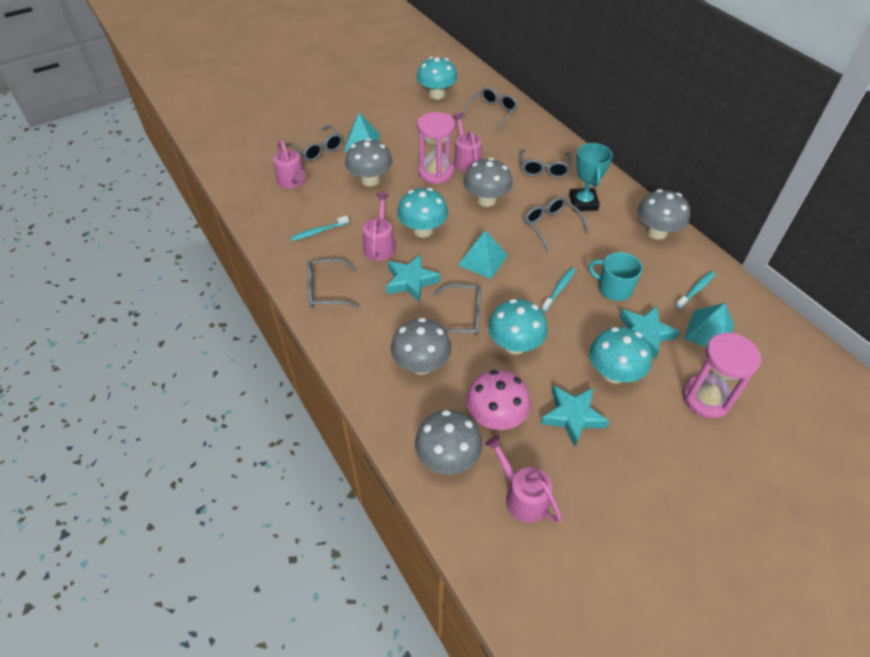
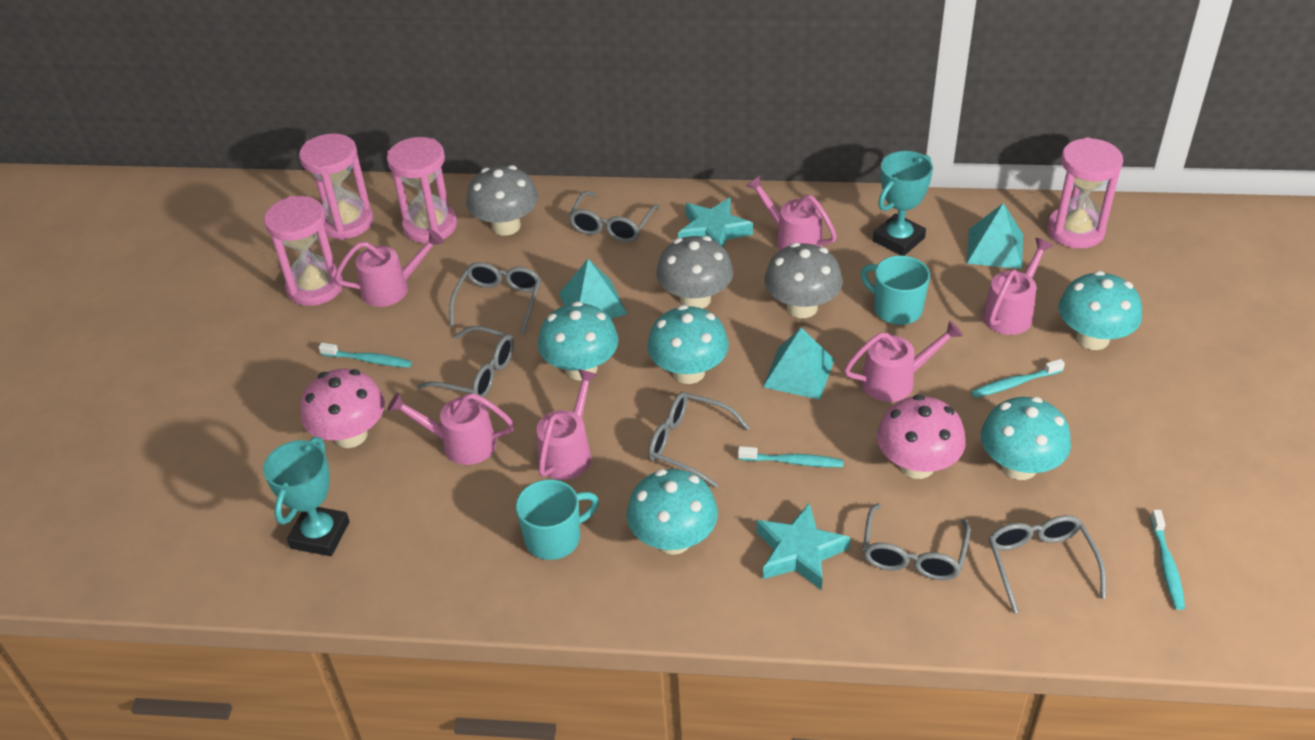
grey mushroom: [345,138,392,186] [391,318,451,375] [415,410,483,475] [464,158,512,207] [637,189,690,240] = 5 -> [466,165,538,236] [656,236,733,309] [764,243,843,318] = 3
pink hourglass: [417,112,455,184] [683,333,761,419] = 2 -> [264,196,344,306] [299,133,373,240] [387,137,457,243] [1047,137,1123,249] = 4
pink mushroom: [466,370,531,430] = 1 -> [300,369,385,448] [877,394,966,479] = 2
pink watering can: [274,140,306,189] [363,193,395,261] [453,113,482,172] [485,435,562,523] = 4 -> [334,230,444,307] [387,393,514,465] [536,369,598,480] [746,175,837,251] [844,320,963,402] [982,238,1053,335] = 6
turquoise mug: [588,252,643,301] = 1 -> [516,479,599,560] [861,255,930,325] = 2
turquoise mushroom: [397,188,448,238] [417,57,458,100] [488,299,548,355] [589,327,652,384] = 4 -> [538,301,619,381] [627,469,718,555] [647,305,729,384] [981,397,1071,480] [1058,271,1142,350] = 5
turquoise star: [386,254,440,303] [541,385,610,446] [620,306,680,359] = 3 -> [678,198,753,247] [756,503,850,590] = 2
turquoise toothbrush: [290,215,349,241] [542,267,575,312] [675,271,715,309] = 3 -> [319,343,412,368] [738,446,844,467] [971,359,1065,398] [1150,510,1185,610] = 4
turquoise trophy: [569,143,612,211] = 1 -> [263,437,350,556] [873,151,933,256] = 2

